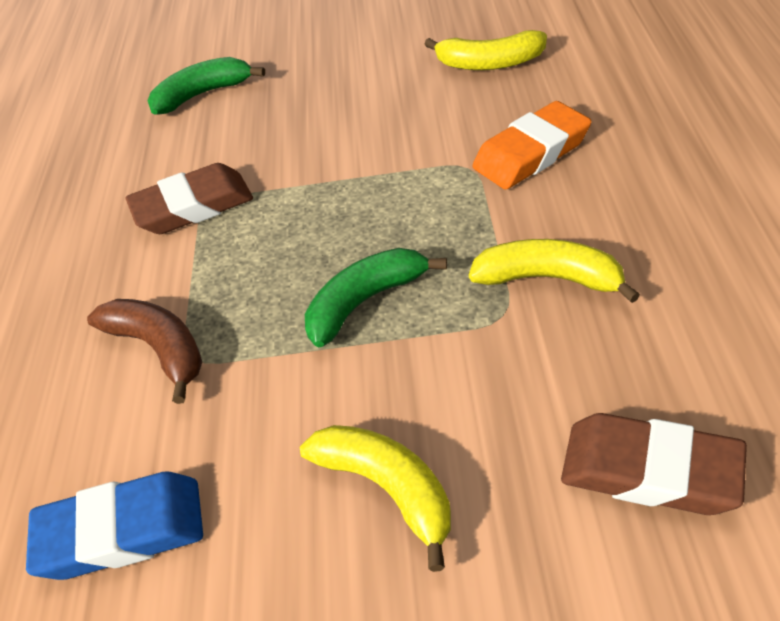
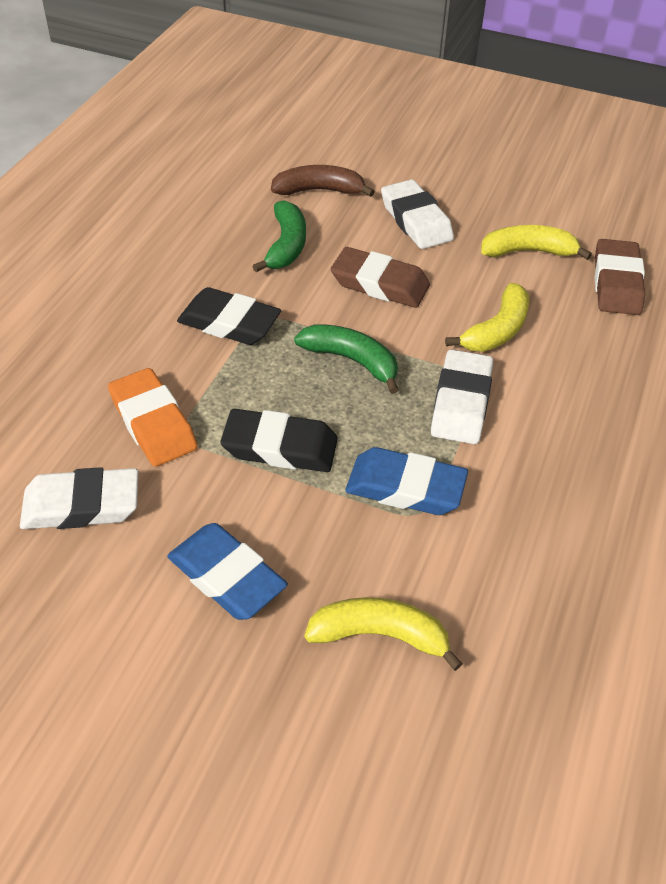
black eraser: none = 0 -> [177,287,281,345] [220,409,338,472] = 2
blue eraser: [26,472,203,580] = 1 -> [167,523,288,620] [346,447,468,515] = 2
white eraser: none = 0 -> [20,467,139,529] [381,179,454,249] [431,349,493,444] = 3

